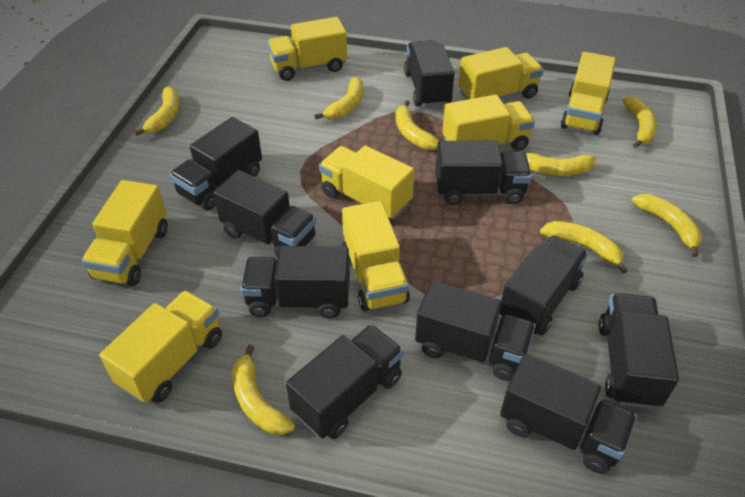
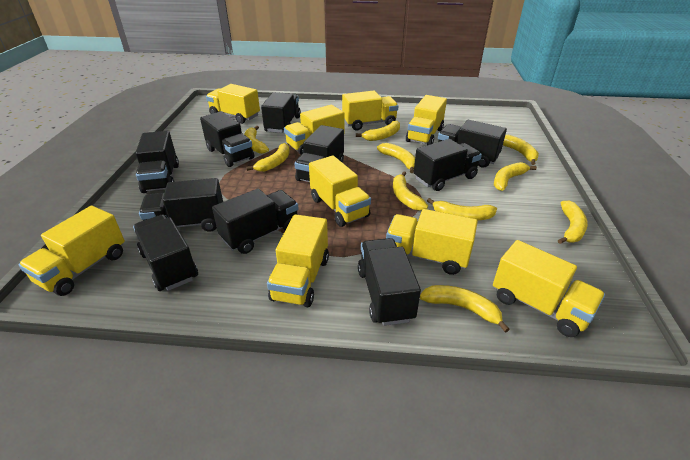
yellow banana: [134,87,180,136] [232,345,295,435] [314,77,364,119] [396,100,440,150] [513,149,596,176] [540,221,627,274] [623,96,657,148] [632,194,702,257] = 8 -> [244,126,269,154] [246,143,290,172] [356,121,400,141] [377,143,415,173] [393,172,428,211] [420,285,510,333] [427,198,497,221] [494,162,537,191] [503,135,539,165] [558,201,588,244] = 10
yellow truck: [82,180,168,286] [100,290,222,403] [267,17,347,81] [319,145,414,220] [342,201,410,311] [442,94,535,151] [458,47,544,100] [561,52,616,135] = 8 -> [18,206,125,296] [206,84,260,124] [267,214,329,307] [284,105,344,155] [309,155,371,227] [342,91,398,130] [386,209,478,275] [406,95,447,145] [493,240,605,337] = 9

